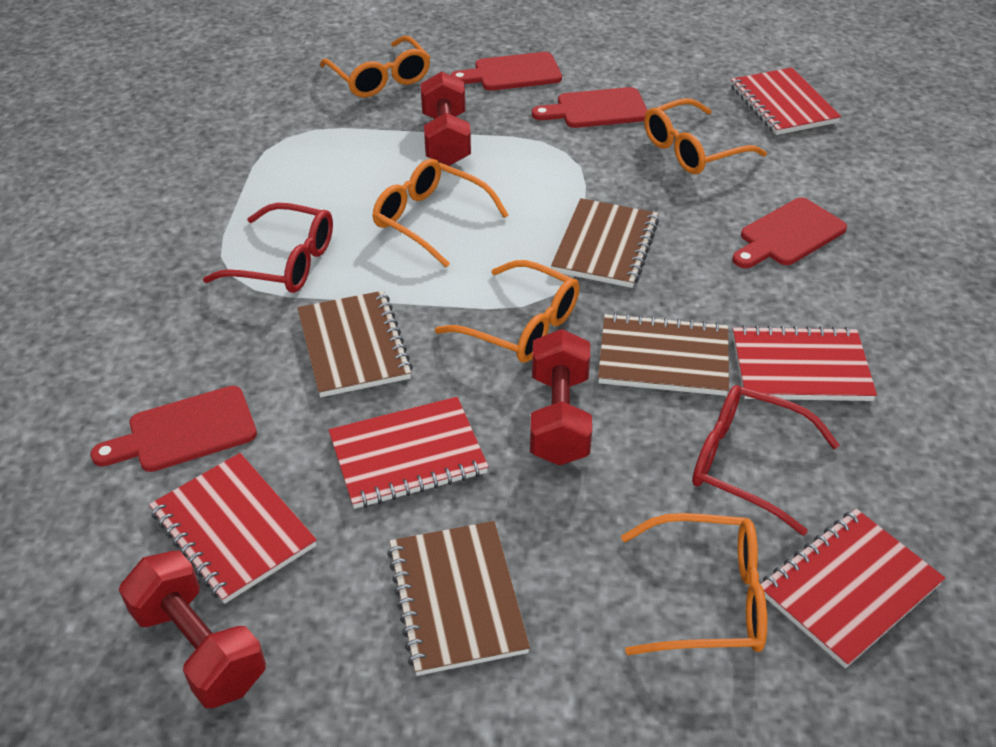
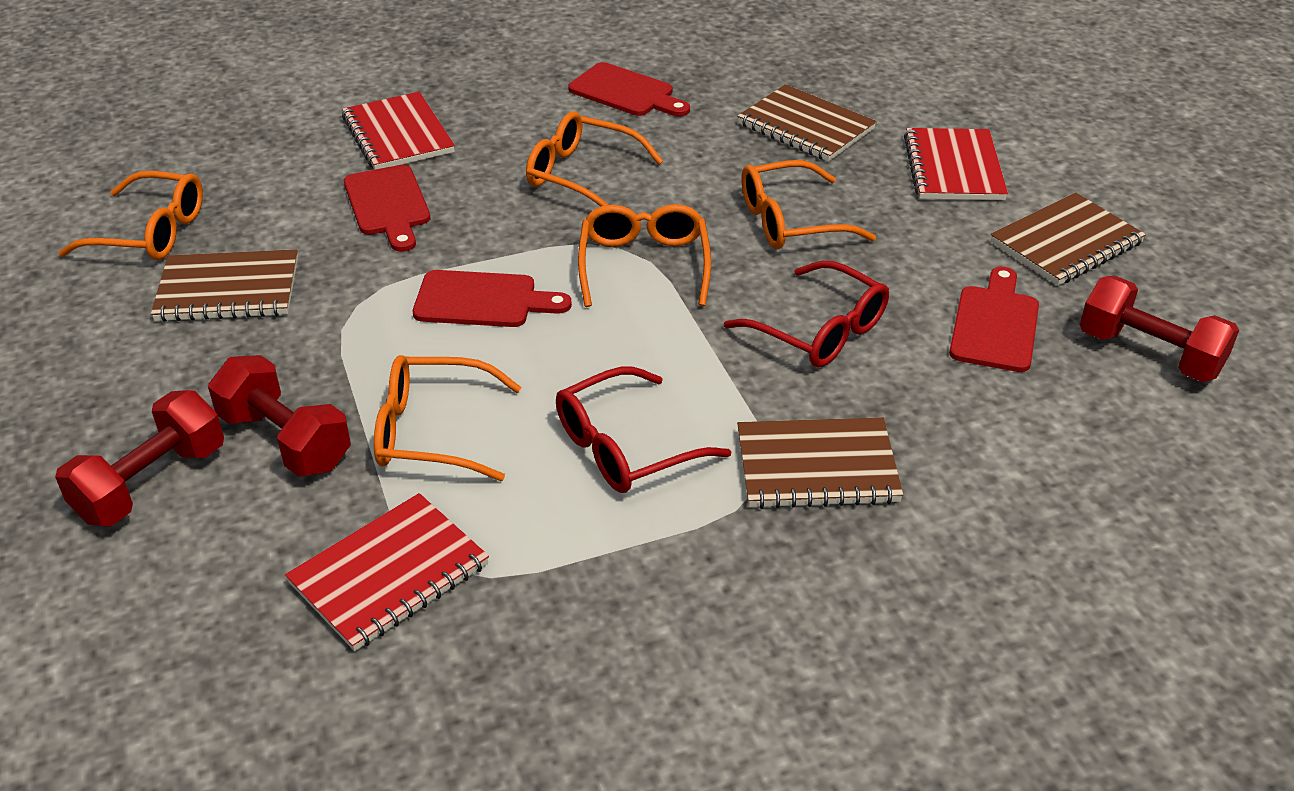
red notebook: [149,453,317,604] [329,397,489,509] [731,67,841,135] [733,325,877,401] [761,509,945,668] = 5 -> [285,493,489,651] [342,92,455,170] [904,128,1008,200] = 3

